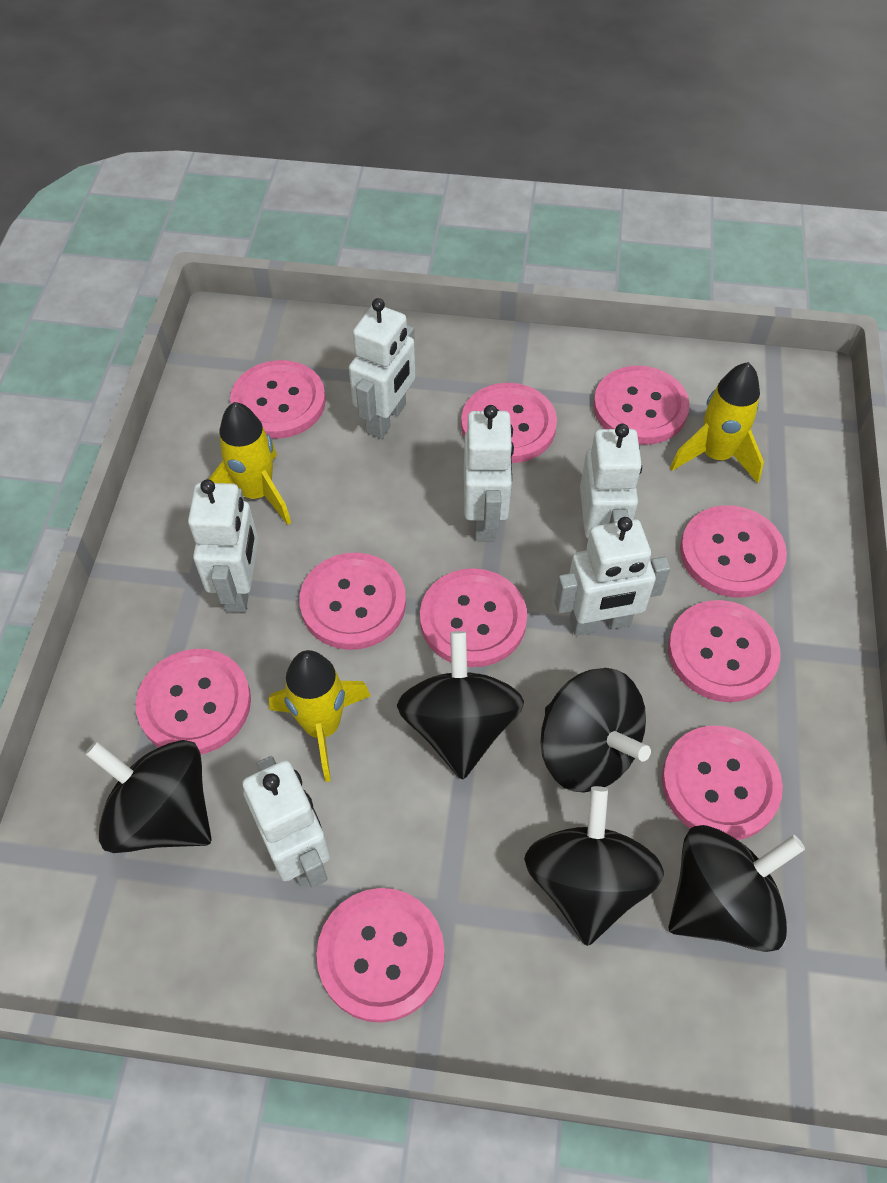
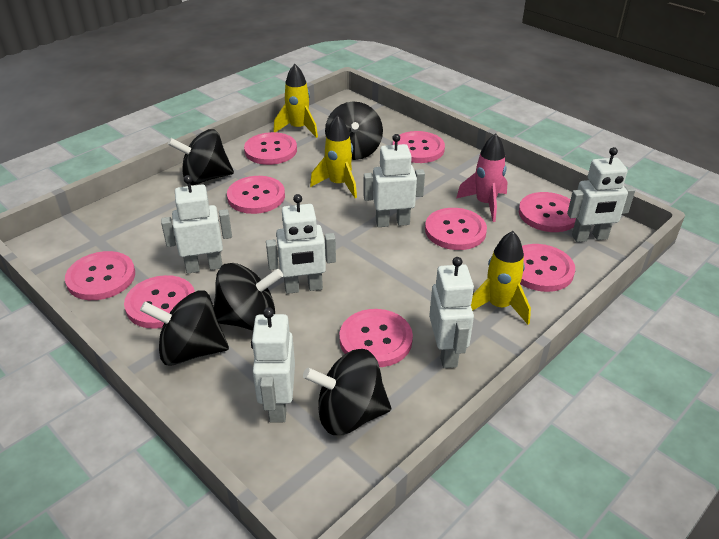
pink button: [136,649,251,754] [230,360,326,439] [299,553,406,650] [316,888,445,1023] [420,568,527,667] [461,383,557,463] [593,366,690,445] [662,726,783,840] [668,600,780,702] [680,505,787,598] = 10 -> [65,251,135,300] [124,275,195,329] [227,176,285,214] [244,132,297,165] [340,309,413,367] [393,131,445,163] [425,208,487,250] [519,192,576,232] [520,244,575,292] = 9
pink rocket: none = 0 -> [456,133,508,222] = 1

